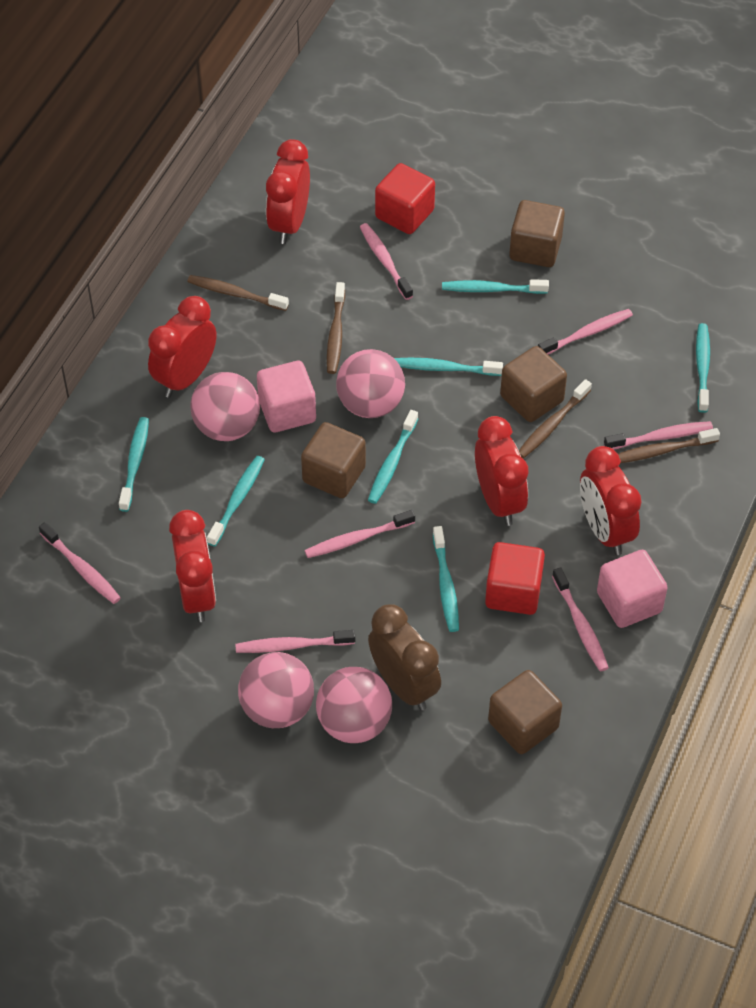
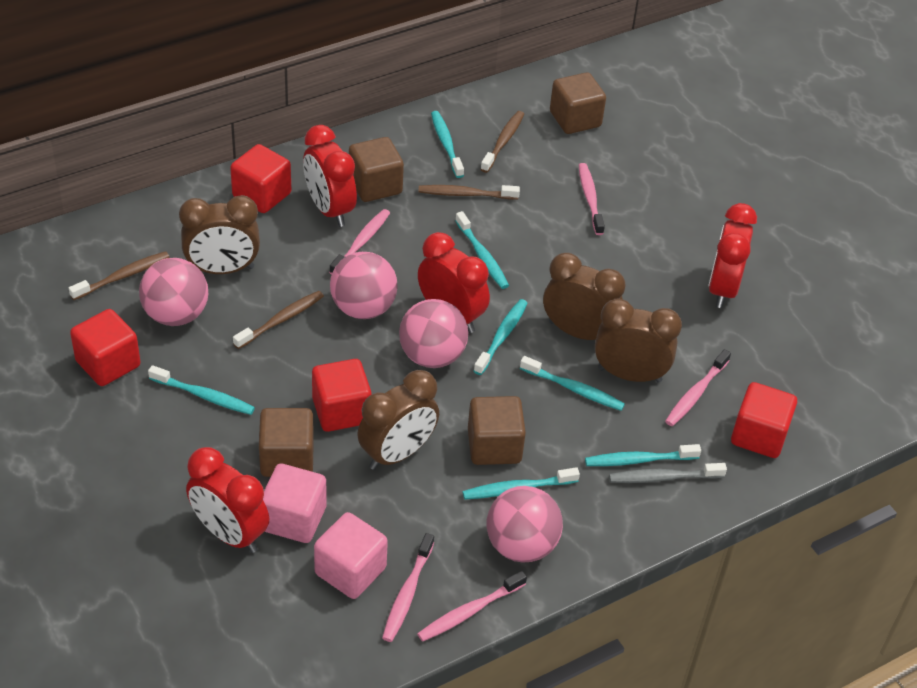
brown clock: [368,604,441,711] = 1 -> [179,195,260,274] [357,370,439,470] [543,253,625,340] [595,298,682,383] = 4
grey toothbrush: none = 0 -> [609,463,727,483] = 1
pink toothbrush: [39,522,121,604] [235,630,355,653] [305,510,415,558] [360,223,413,300] [538,309,633,355] [552,567,609,671] [604,421,713,450] = 7 -> [329,209,390,275] [382,533,434,642] [417,571,527,642] [579,163,605,235] [665,349,731,426] = 5
red clock: [148,296,217,398] [169,510,216,622] [266,139,310,244] [475,416,529,526] [580,446,642,555] = 5 -> [186,447,269,553] [303,125,357,227] [418,232,490,333] [708,203,757,308] = 4
red cube: [375,163,435,234] [485,542,545,615] = 2 -> [70,309,140,386] [230,144,291,213] [312,359,372,432] [731,382,797,458] = 4

